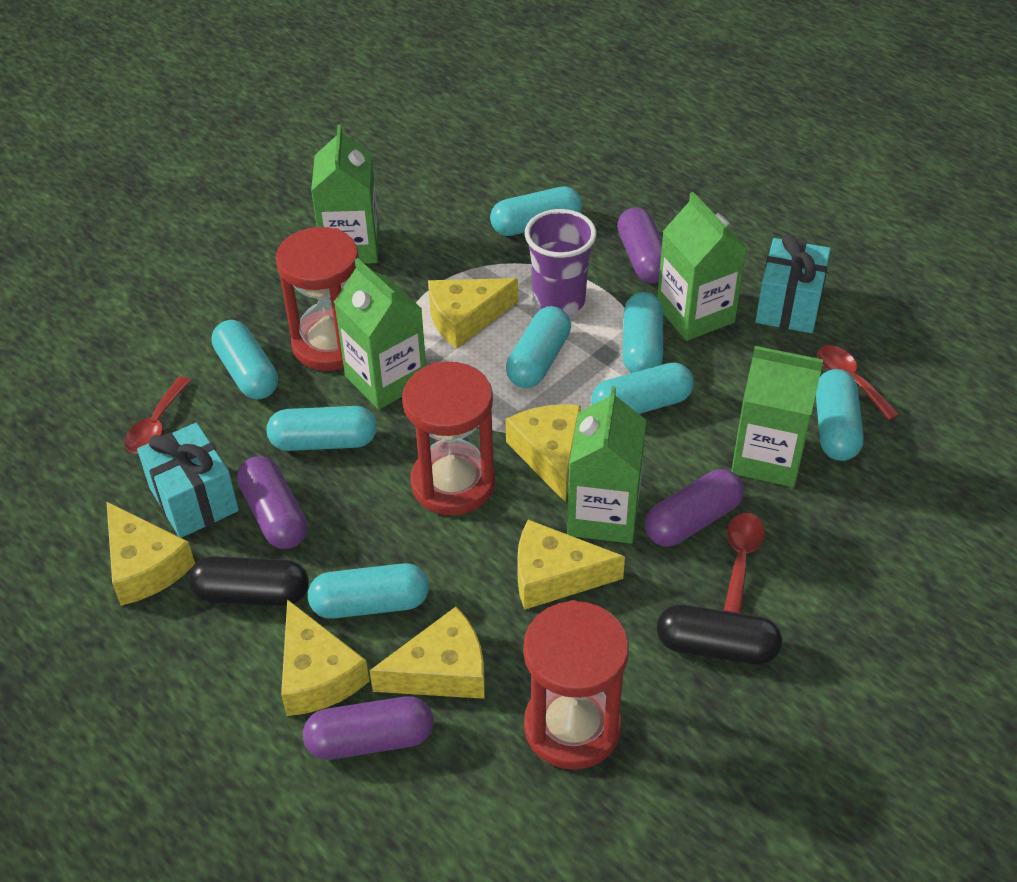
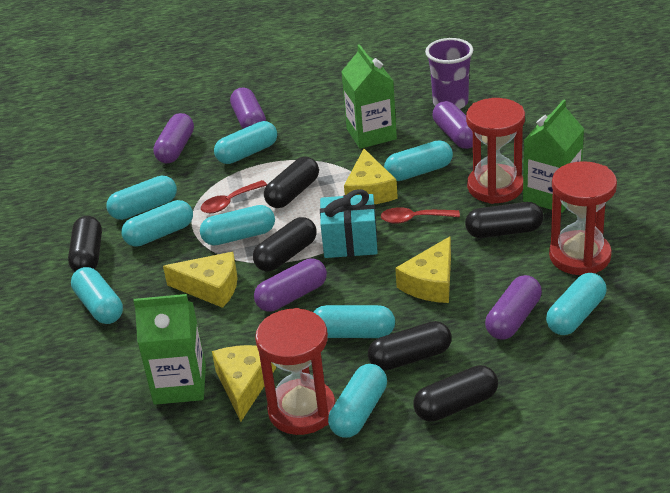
black capsule: [188,556,309,606] [657,605,782,665] = 2 -> [68,216,102,272] [253,217,317,272] [264,157,319,208] [368,321,452,371] [413,365,498,422] [465,202,543,238] = 6
green carton: [311,125,379,264] [334,258,426,410] [567,386,646,544] [657,192,747,341] [731,346,823,487] = 5 -> [133,294,206,405] [341,44,397,149] [523,99,584,213] = 3
purple capsule: [237,456,308,549] [303,696,433,760] [617,207,662,283] [645,469,744,547] = 4 -> [153,113,194,163] [230,88,266,129] [254,258,327,312] [433,101,473,149] [485,275,542,340] = 5
red spoon: [124,376,191,453] [723,513,765,613] [817,345,900,421] = 3 -> [201,180,267,213] [381,207,460,224] = 2
turquoise capsule: [212,320,278,399] [267,406,377,451] [308,563,429,619] [490,186,582,236] [506,306,571,388] [591,363,694,414] [623,292,663,373] [816,369,864,461] = 8 -> [71,267,123,324] [106,176,177,220] [121,200,193,247] [200,205,275,246] [214,121,277,164] [314,305,395,338] [328,364,387,438] [384,140,453,181] [546,273,607,335] = 9
turquoise gift: [137,423,239,538] [755,234,831,333] = 2 -> [320,189,378,258] = 1
yellow cheese: [106,501,195,606] [281,599,369,716] [369,606,485,699] [428,278,518,349] [506,404,581,503] [517,520,625,610] = 6 -> [163,252,237,308] [212,345,276,422] [344,149,398,204] [395,236,451,303] = 4

